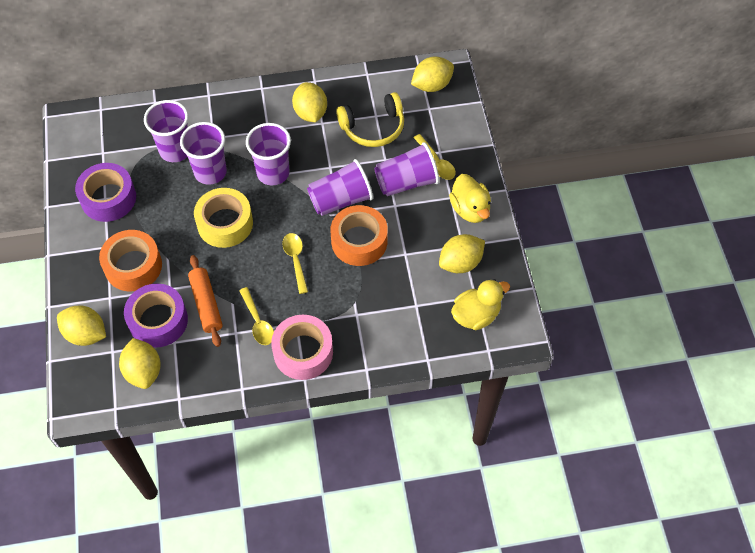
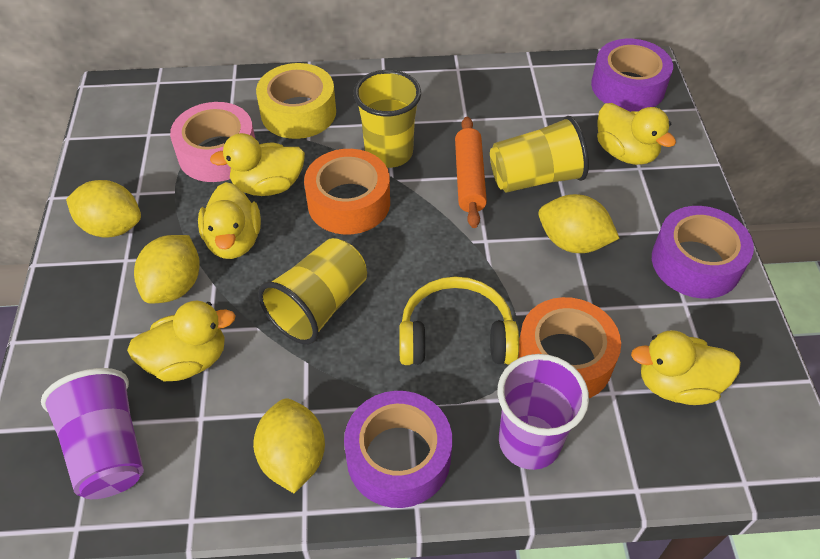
purple cup: [144,100,189,162] [180,122,227,185] [246,123,291,186] [307,159,373,216] [374,142,439,196] = 5 -> [41,368,144,499] [497,354,589,470] = 2
purple tape: [75,163,136,222] [124,283,188,348] = 2 -> [344,391,452,508] [591,39,673,111] [652,206,754,299] = 3
yellow cup: none = 0 -> [258,238,367,344] [353,70,421,168] [490,116,589,193] = 3
yellow duck: [449,174,491,223] [451,279,510,330] = 2 -> [127,300,236,381] [198,182,261,259] [210,133,305,196] [597,103,676,165] [631,330,741,405] = 5
yellow lemon: [57,305,106,346] [119,338,161,389] [292,82,327,122] [411,57,454,92] [439,234,485,273] = 5 -> [66,180,141,238] [134,235,200,304] [253,399,325,493] [539,194,620,253] = 4
yellow spoon: [239,287,274,345] [282,233,308,294] [413,134,456,180] = 3 -> none = 0

